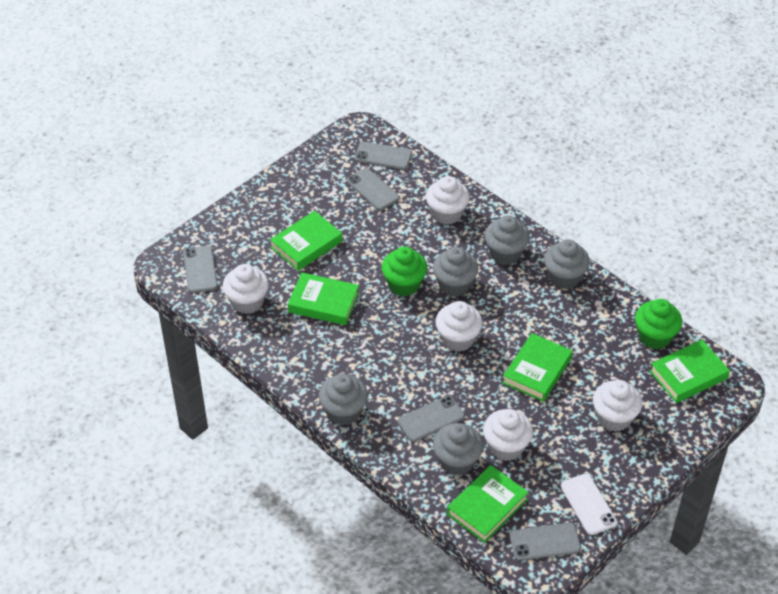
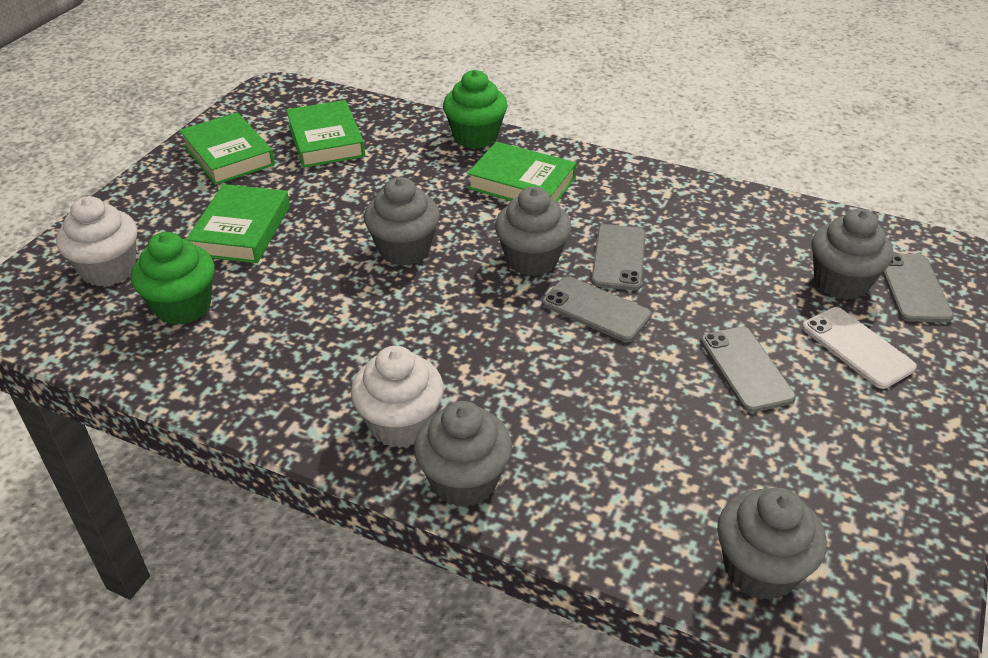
green book: [270,211,343,271] [288,272,359,325] [447,465,529,543] [503,333,572,402] [650,340,730,403] = 5 -> [179,112,275,185] [186,184,290,263] [286,100,365,168] [467,142,577,202] = 4
grey phone: [183,246,218,293] [347,168,400,210] [355,142,412,170] [398,396,465,442] [509,523,581,561] = 5 -> [542,276,652,342] [591,224,646,291] [700,327,796,413] [882,253,954,322] = 4
white cupcake: [223,264,269,314] [426,176,470,225] [435,301,483,351] [483,409,533,461] [593,380,642,432] = 5 -> [56,196,137,286] [351,346,444,448] = 2

